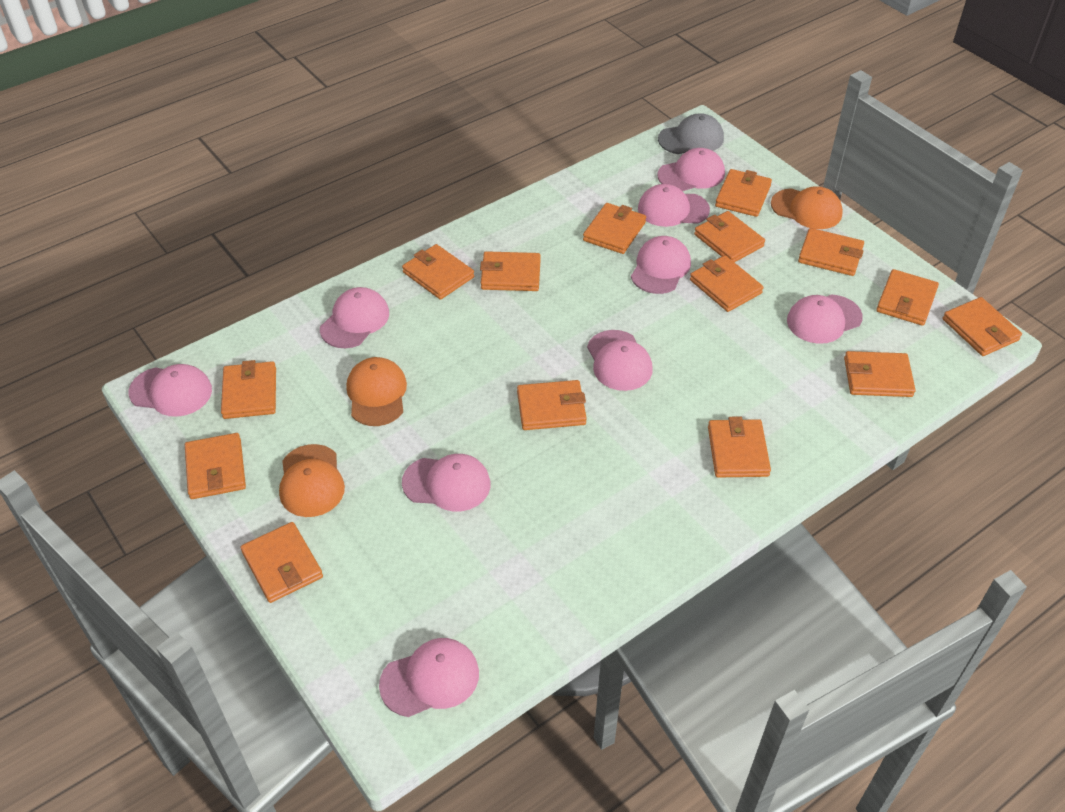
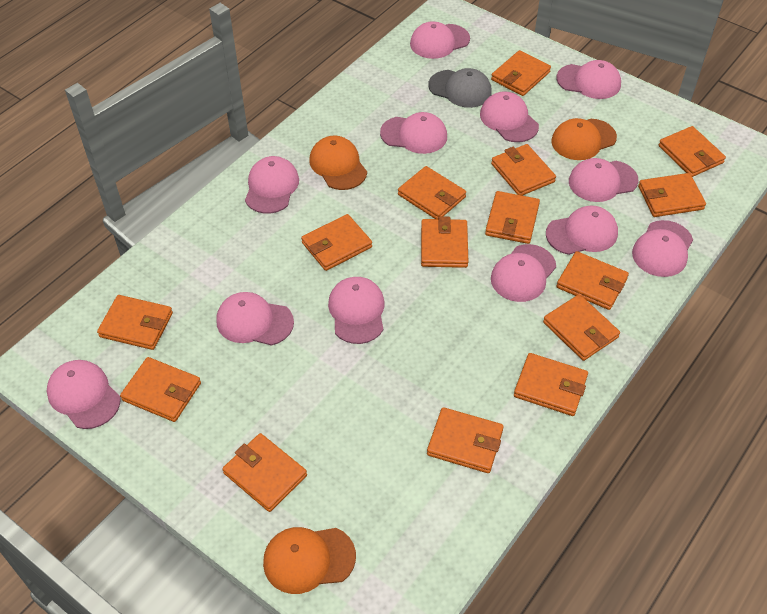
pink cap: [128,364,212,417] [320,287,389,348] [379,638,479,717] [402,454,490,511] [587,330,653,391] [631,236,691,294] [638,184,710,227] [658,148,725,191] [787,295,863,344] = 9 -> [47,360,121,429] [216,292,294,346] [245,156,299,214] [328,277,385,344] [380,112,447,154] [410,21,470,59] [480,91,539,142] [491,244,556,302] [546,206,618,255] [556,60,621,99] [569,158,638,202] [632,220,693,277] = 12

